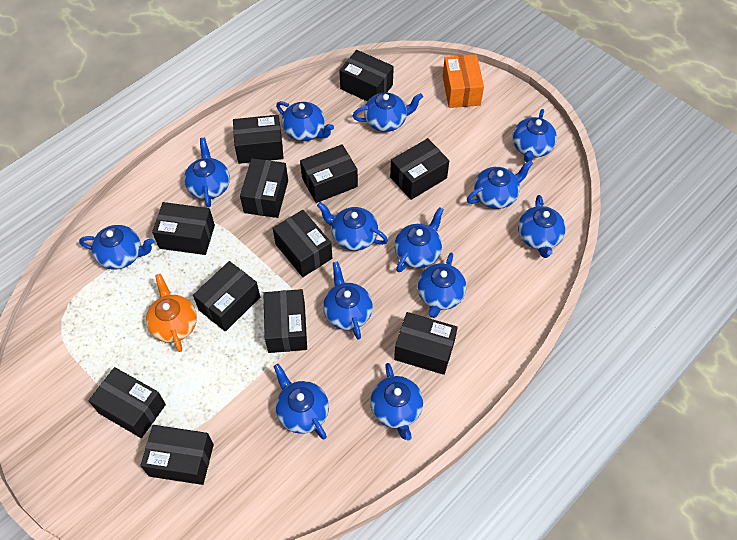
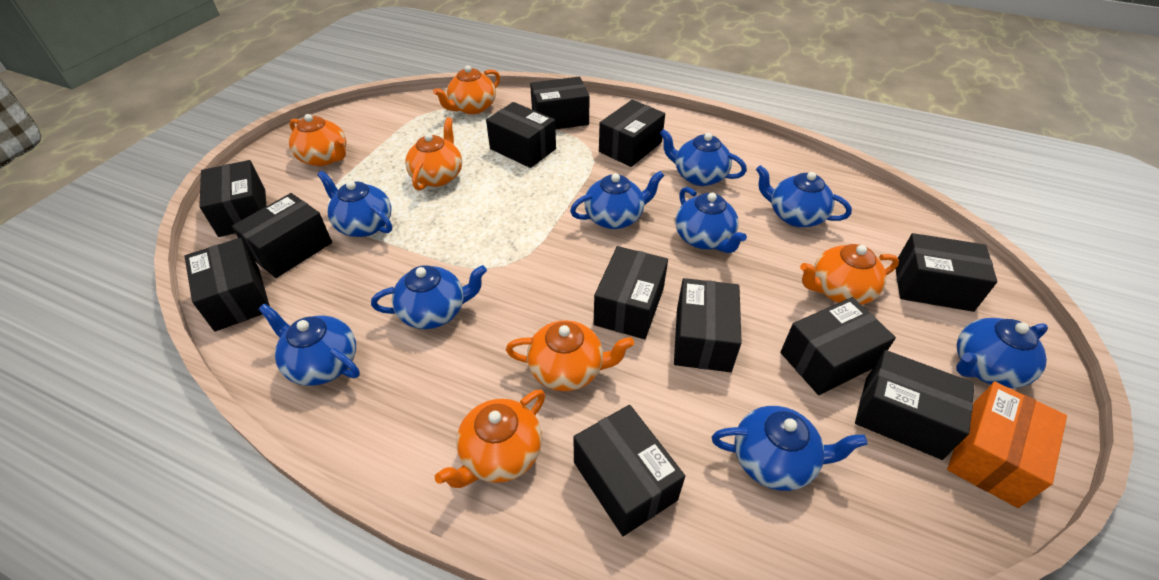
blue teapot: [79,225,154,269] [184,138,230,208] [273,364,329,440] [276,101,334,141] [317,202,388,251] [323,261,373,340] [353,92,423,132] [370,363,423,440] [394,207,444,272] [417,253,466,318] [467,160,533,209] [512,109,557,162] [518,195,566,258] = 13 -> [259,303,360,386] [317,171,392,237] [371,265,487,329] [570,171,664,229] [660,129,747,186] [676,187,747,253] [712,406,868,491] [756,165,852,227] [956,318,1048,388] = 9
orange teapot: [146,274,197,352] = 1 -> [289,114,346,166] [405,117,462,191] [433,65,500,114] [435,390,545,488] [506,320,634,391] [800,244,899,305] = 6

